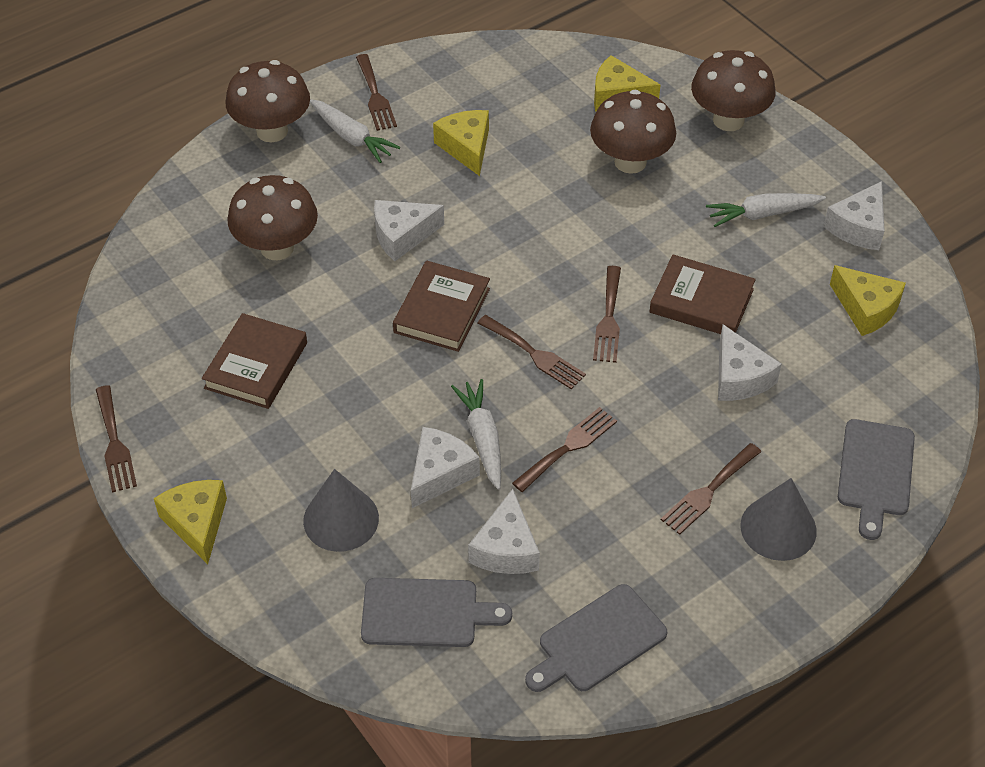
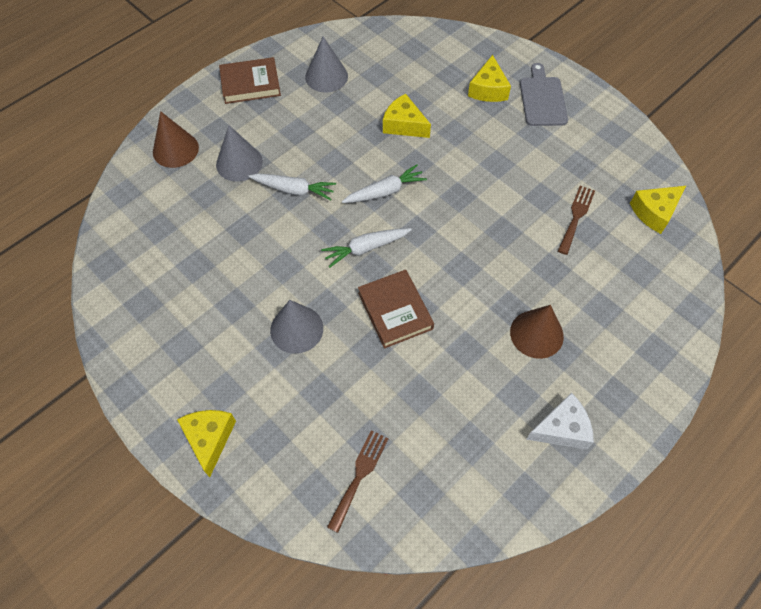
brown book: [202,313,307,409] [393,260,490,352] [649,255,756,334] = 3 -> [219,57,281,104] [358,270,434,348] = 2
brown cone: none = 0 -> [153,111,199,168] [510,305,564,359] = 2
brown fork: [96,385,137,492] [356,54,397,131] [477,315,586,390] [512,407,617,492] [593,266,621,363] [661,443,761,535] = 6 -> [327,430,389,533] [558,186,595,255] = 2
brown mushroom: [225,60,310,142] [227,175,318,260] [590,90,676,174] [691,50,776,131] = 4 -> none = 0
grey cone: [303,469,379,552] [741,478,817,561] = 2 -> [216,126,263,182] [270,300,323,354] [305,36,348,92] = 3
grey cutting board: [361,578,512,647] [525,584,667,692] [838,419,915,540] = 3 -> [520,63,568,126] = 1
white cheese: [374,200,444,261] [411,427,480,508] [468,489,540,574] [718,324,781,401] [823,181,885,250] = 5 -> [526,393,594,450] = 1

